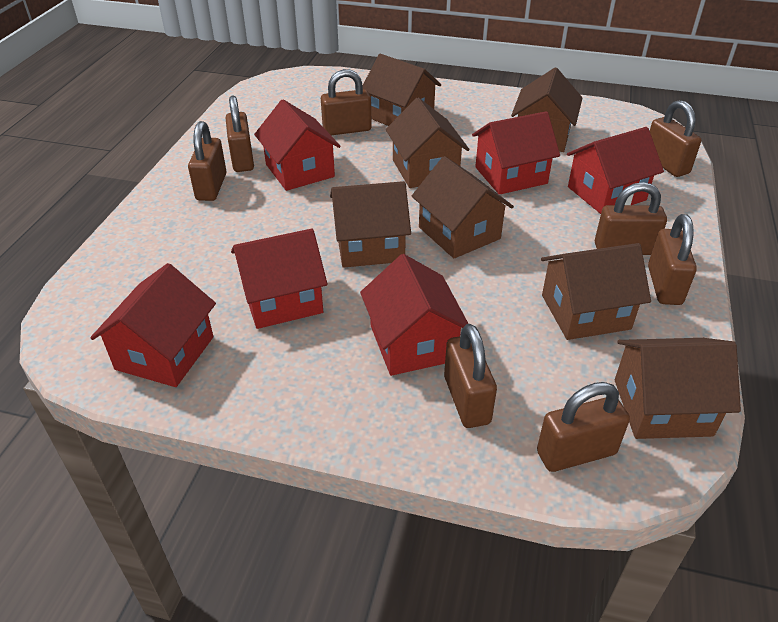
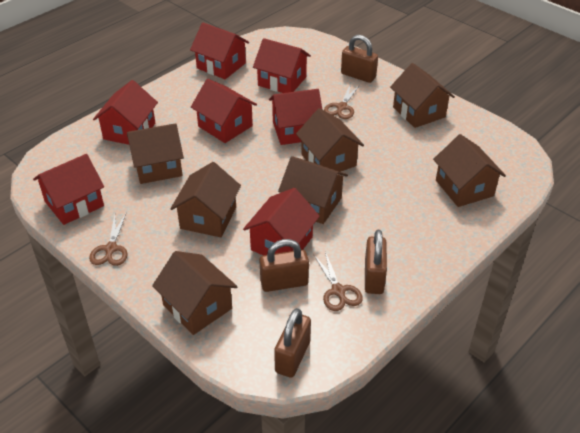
brown padlock: [188,121,227,201] [225,95,254,172] [321,69,372,135] [444,324,497,428] [537,382,630,472] [595,182,667,255] [648,214,697,305] [650,100,701,177] = 8 -> [260,239,309,292] [274,308,311,378] [341,35,378,83] [365,230,387,294] = 4
brown scissors: none = 0 -> [89,212,127,266] [313,252,363,311] [324,84,360,119] = 3
red house: [90,263,216,387] [231,228,328,329] [254,99,341,191] [360,254,469,376] [472,111,560,195] [567,127,664,214] = 6 -> [33,154,104,225] [93,80,158,145] [190,23,249,79] [191,79,257,143] [243,188,320,255] [253,38,311,93] [269,89,323,145] = 7

